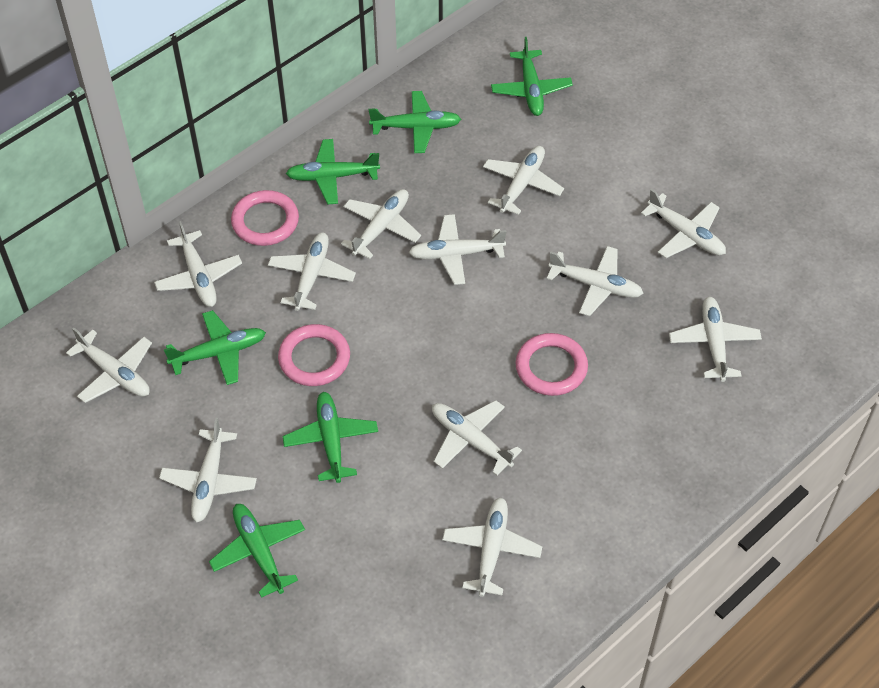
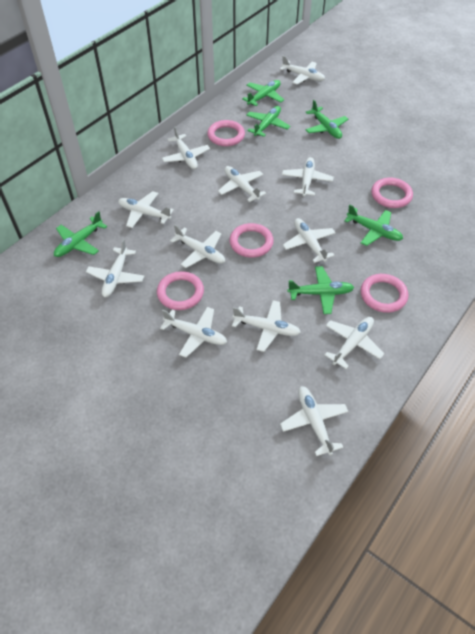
pink ring: [231,190,299,246] [278,324,350,386] [515,333,588,396] = 3 -> [157,271,204,310] [207,120,245,146] [229,223,274,258] [361,274,408,313] [371,178,413,208] = 5

